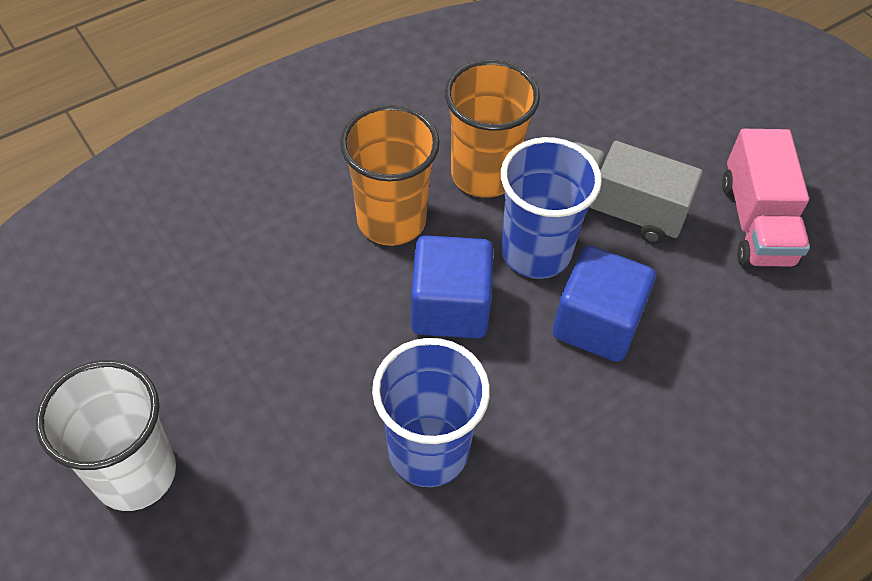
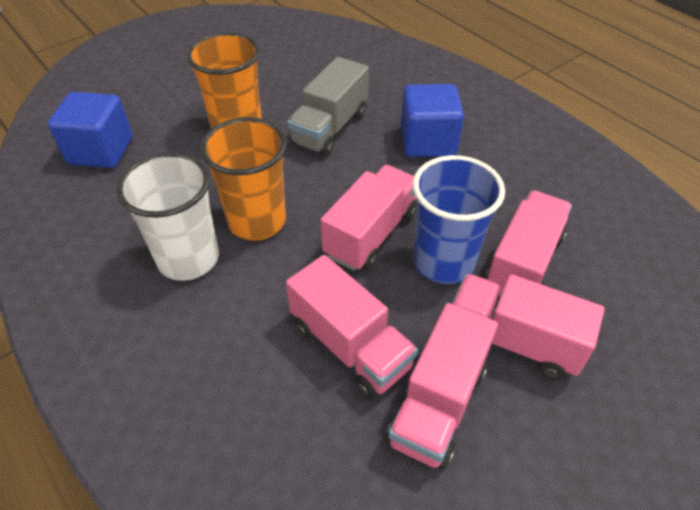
blue cup: [372,338,490,487] [501,137,602,279] = 2 -> [413,155,505,284] = 1
pink truck: [722,129,810,267] = 1 -> [286,255,418,399] [321,165,417,271] [386,303,498,470] [452,274,605,380] [485,191,572,297] = 5

